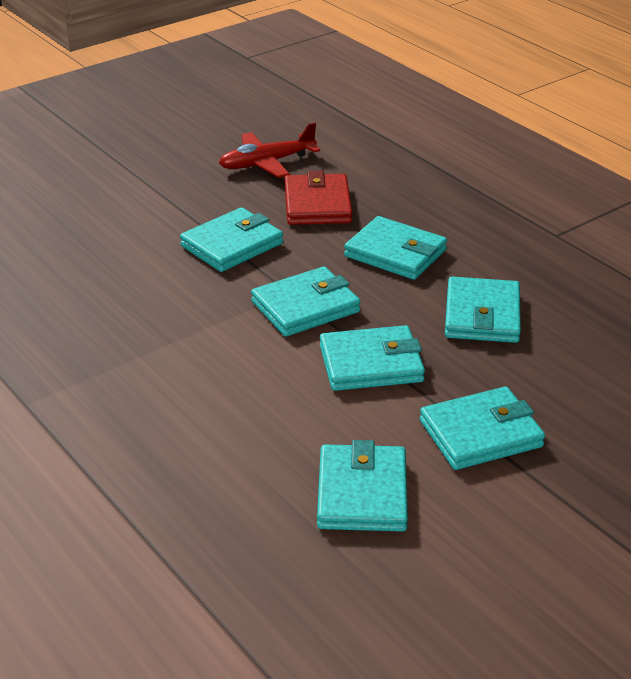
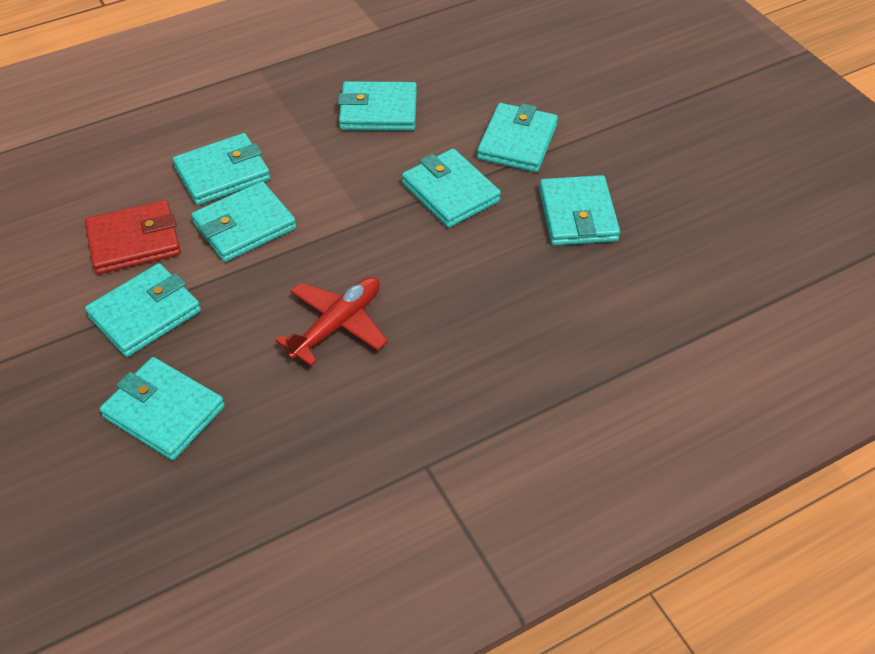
turquoise wallet: [180,207,283,272] [251,266,361,337] [317,440,408,532] [320,325,425,391] [344,216,447,280] [420,387,545,470] [445,277,521,343] = 7 -> [85,263,201,357] [100,357,225,460] [173,133,270,205] [191,181,296,262] [338,81,417,131] [402,149,501,228] [477,103,558,172] [539,175,620,246] = 8

